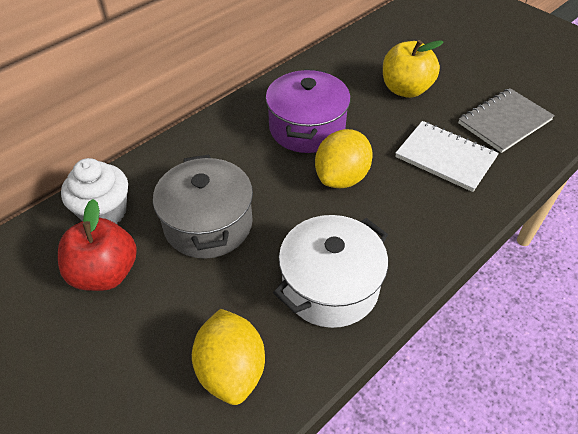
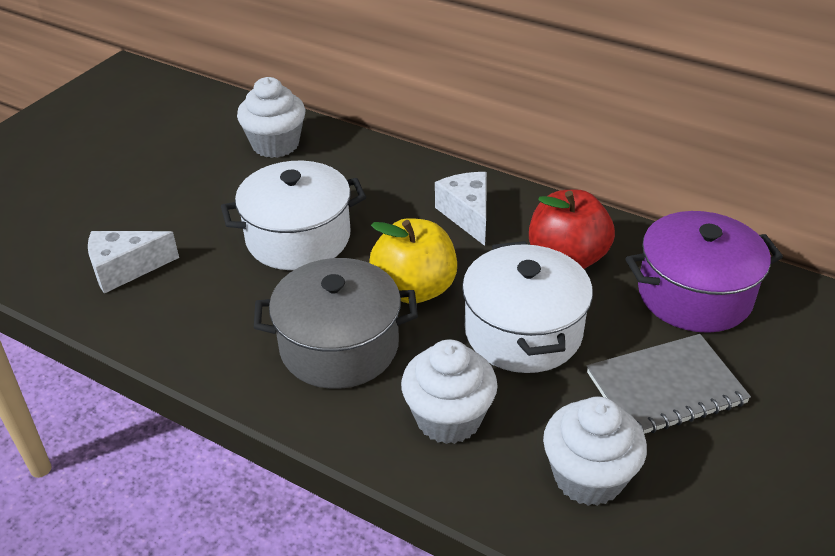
white cheese: none = 0 -> [88,231,179,294] [435,172,487,246] = 2
white cupcake: [61,158,128,224] = 1 -> [237,77,305,158] [401,339,498,444] [543,396,647,506] = 3
white notebook: [395,121,499,192] = 1 -> none = 0
white pot: [273,215,388,328] = 1 -> [221,161,366,270] [462,241,593,373] = 2
yellow lemon: [192,309,265,405] [315,129,373,188] = 2 -> none = 0

